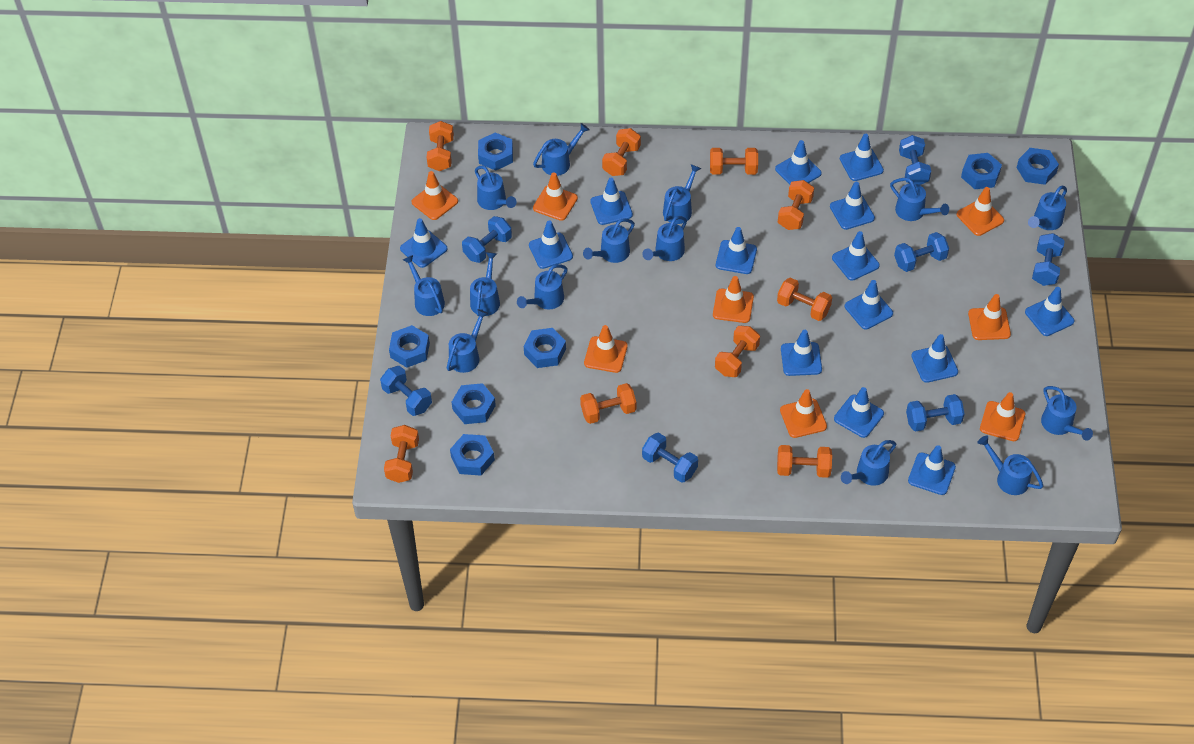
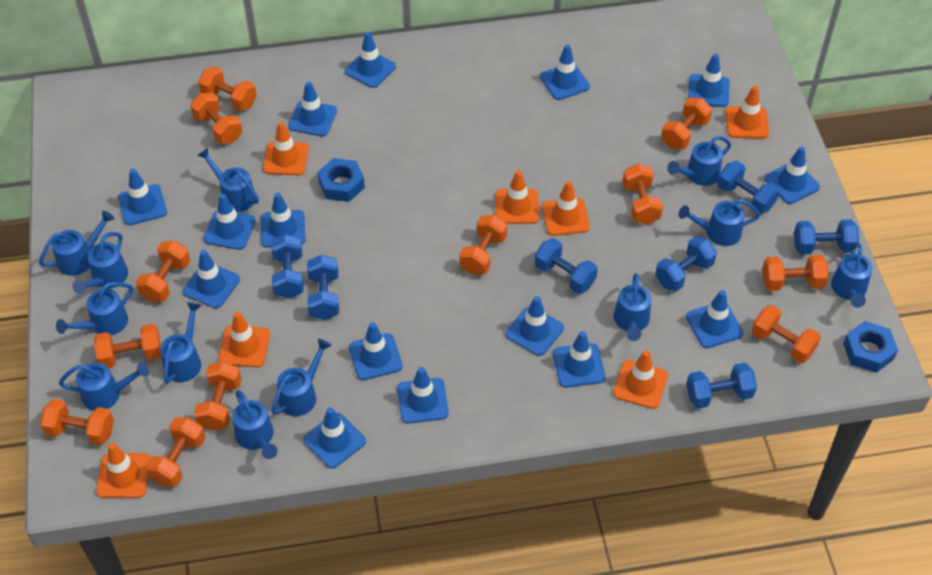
blue nut: [389,325,430,368] [450,434,495,476] [452,383,496,424] [478,132,513,170] [524,328,566,368] [961,153,1002,189] [1017,148,1059,185] = 7 -> [318,158,365,202] [843,321,898,373] = 2
blue traffic cone: [400,218,447,268] [529,220,573,269] [590,178,633,225] [716,227,757,274] [775,140,822,185] [781,330,822,376] [830,182,875,230] [832,231,880,281] [834,387,884,438] [840,134,884,181] [845,280,893,330] [908,445,956,495] [911,334,958,383] [1025,287,1074,336] = 14 -> [118,169,167,225] [183,250,240,308] [203,194,256,250] [261,193,306,248] [288,82,337,136] [303,407,366,469] [345,32,396,88] [349,322,403,380] [397,367,449,424] [505,296,564,356] [540,45,590,100] [553,331,605,387] [686,290,743,348] [688,54,730,107] [764,147,820,204] = 15
blue watering can: [403,255,445,316] [447,309,489,373] [470,252,500,316] [475,166,517,210] [517,264,567,309] [533,123,590,176] [583,218,635,263] [642,216,687,261] [663,164,701,224] [841,440,897,486] [890,178,949,221] [977,435,1043,495] [1028,186,1067,230] [1041,386,1093,441] = 14 -> [39,211,114,276] [56,282,133,335] [59,363,149,411] [73,232,128,294] [160,302,201,384] [197,148,259,212] [233,390,278,459] [271,339,331,416] [614,273,651,341] [667,136,731,186] [678,199,760,246] [831,242,873,308] = 12
orange dumbbell: [384,425,419,483] [426,121,454,171] [580,383,636,424] [602,128,641,176] [710,148,758,175] [715,326,760,377] [777,278,832,321] [777,445,832,478] [778,180,814,230] = 9 -> [40,399,114,445] [94,324,161,368] [136,240,190,302] [145,417,205,487] [190,93,242,144] [194,361,241,431] [198,66,257,111] [459,215,507,275] [623,164,663,225] [661,98,712,150] [752,305,821,363] [762,254,829,291] = 12
orange traffic cone: [411,171,458,220] [533,172,578,221] [584,325,628,373] [713,276,754,323] [780,389,827,438] [957,187,1004,236] [968,294,1011,340] [980,392,1025,441] = 8 -> [96,443,150,498] [218,312,270,367] [263,122,309,175] [495,170,539,224] [542,181,590,236] [613,350,668,409] [725,86,769,139] = 7

